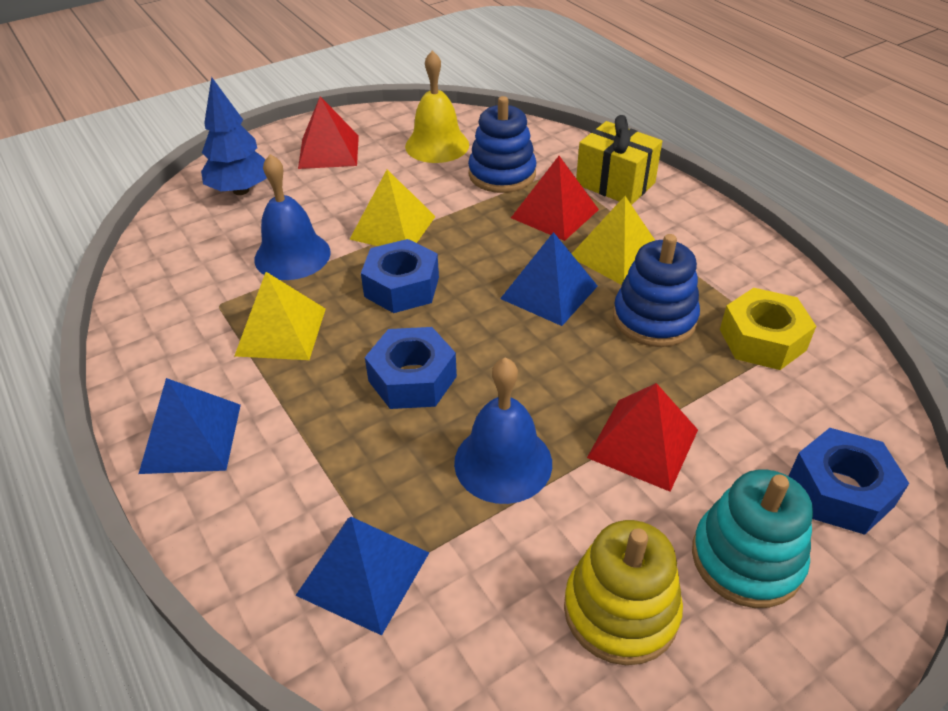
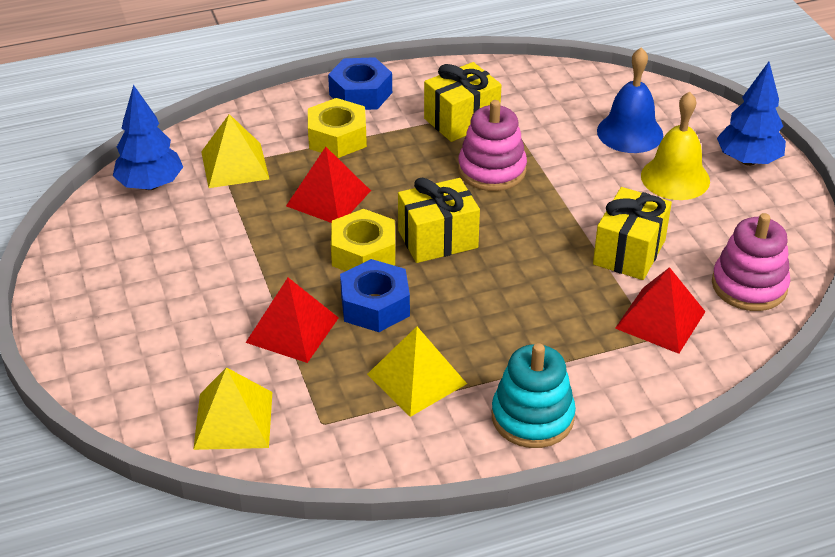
blue bell: [254,154,331,280] [454,357,552,504] = 2 -> [597,47,663,153] = 1
blue nut: [361,239,439,313] [365,327,457,409] [789,428,909,535] = 3 -> [328,57,392,110] [340,259,410,332] = 2
blue pyramid: [139,378,241,474] [295,517,429,636] [500,232,598,326] = 3 -> none = 0
blue stacking toy: [468,96,536,193] [613,234,700,347] = 2 -> none = 0
blue tree: [201,77,267,195] = 1 -> [113,85,183,190] [717,62,786,166] = 2
pink stacking toy: none = 0 -> [458,100,527,191] [712,213,790,311] = 2
yellow gift: [576,115,662,205] = 1 -> [398,178,480,263] [424,62,501,142] [593,187,672,280] = 3
yellow nut: [720,288,816,370] = 1 -> [308,98,367,158] [331,209,395,271] = 2
yellow stacking toy: [564,520,683,665] = 1 -> none = 0

